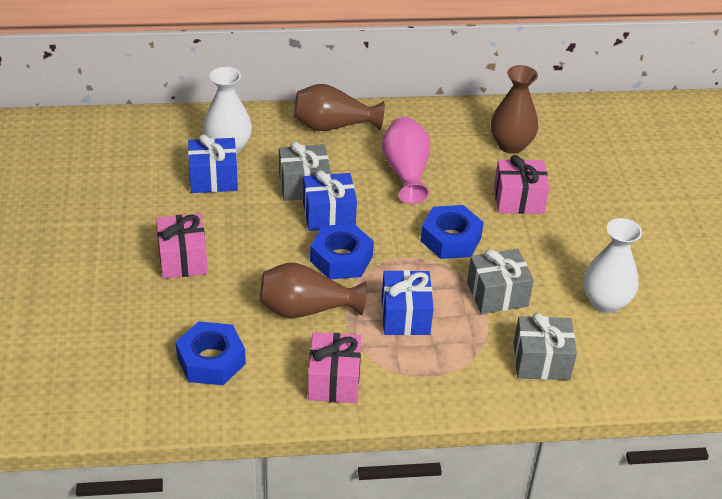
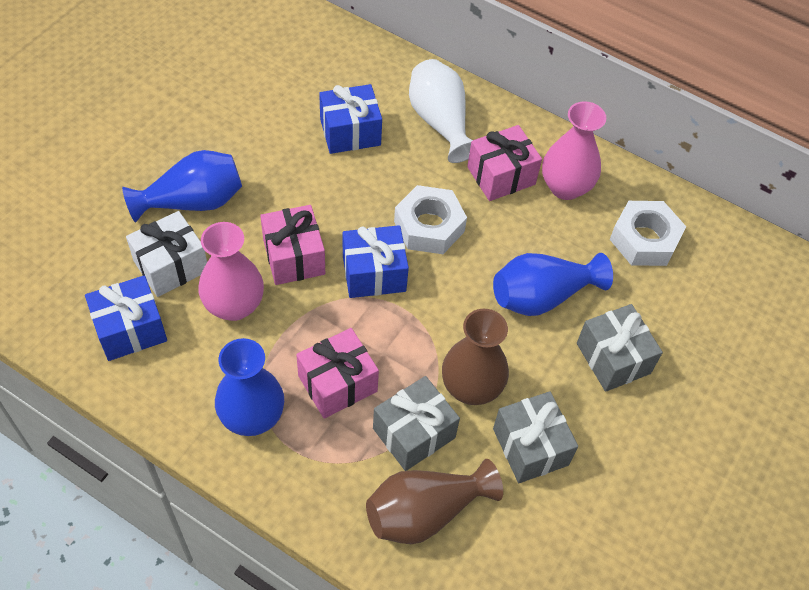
blue nut: [176,321,246,385] [310,224,374,279] [421,205,484,259] = 3 -> none = 0
blue vase: none = 0 -> [122,150,242,223] [215,338,284,436] [493,253,613,316] = 3
brown vase: [260,263,367,318] [294,84,385,131] [491,65,538,154] = 3 -> [366,459,503,544] [442,309,509,405] = 2
pink vase: [382,117,430,204] = 1 -> [198,222,264,321] [542,101,606,200] = 2
white gift: none = 0 -> [126,211,207,297] = 1
white nut: none = 0 -> [394,185,467,254] [610,201,686,266] = 2
white vase: [203,67,252,154] [583,218,642,314] = 2 -> [409,59,473,163] = 1

